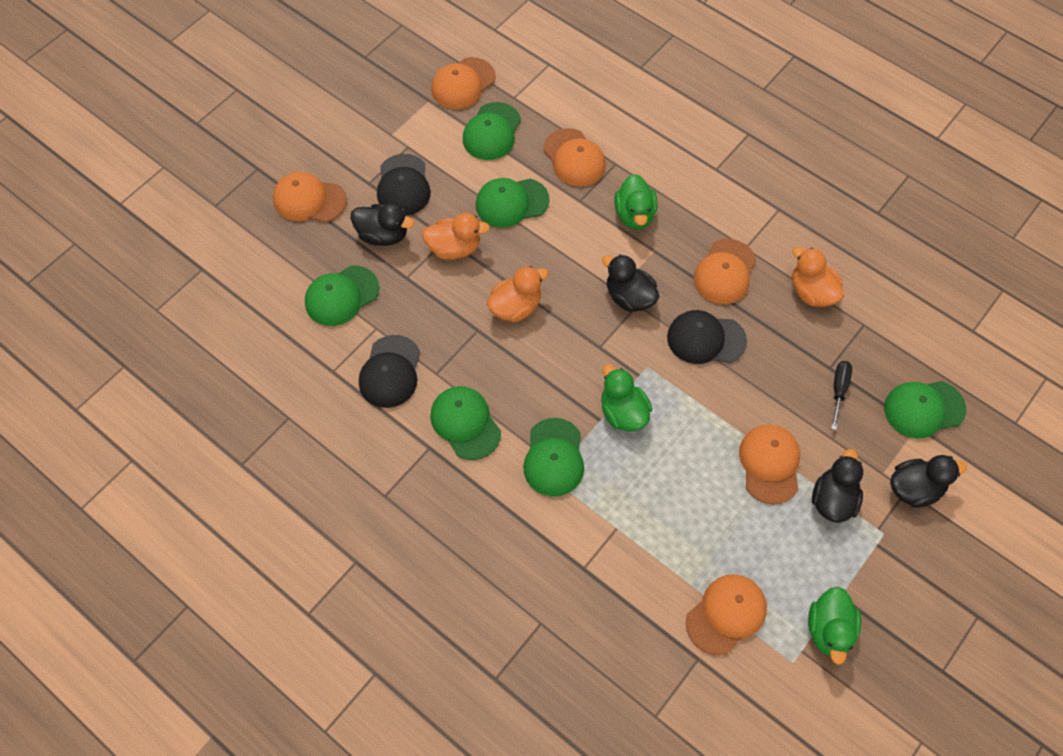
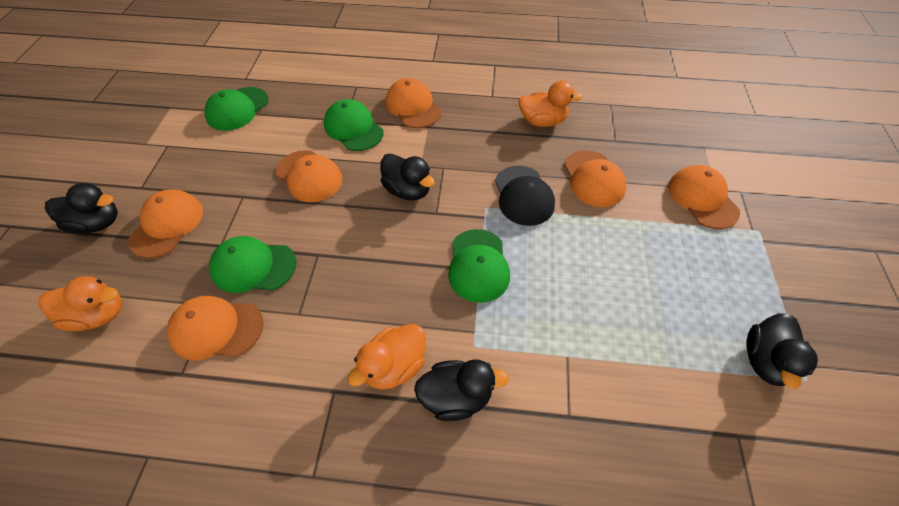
black cap: [359,335,420,408] [377,154,431,216] [667,310,747,364] = 3 -> [495,166,555,226] = 1
black screwdriver: [831,361,852,430] = 1 -> none = 0
green cap: [305,266,380,326] [430,386,501,460] [463,102,521,160] [476,178,549,228] [523,418,584,497] [884,381,966,438] = 6 -> [205,87,269,131] [209,236,297,293] [324,99,384,151] [448,229,510,303] = 4
green duck: [601,364,652,431] [614,174,657,230] [808,587,861,665] = 3 -> none = 0

